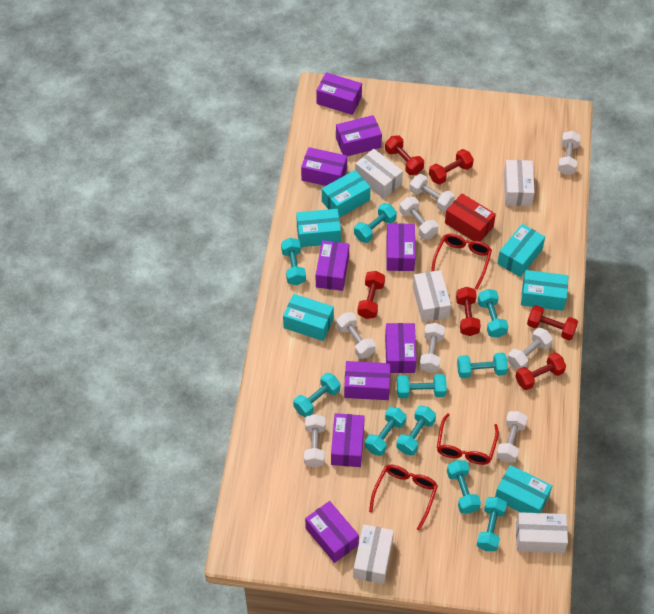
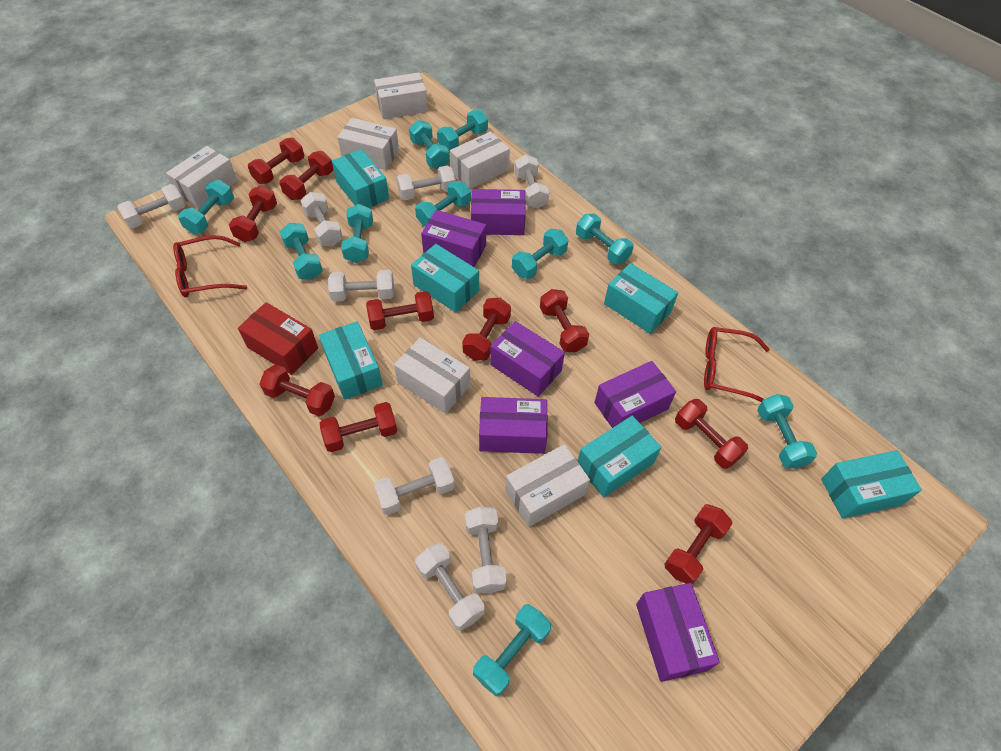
purple box: [301,147,347,186] [305,501,359,563] [316,72,362,115] [316,240,349,291] [331,413,365,467] [336,115,382,156] [344,361,391,400] [385,323,416,373] [387,223,415,271] = 9 -> [421,210,486,267] [471,189,526,235] [479,397,548,454] [490,321,565,397] [594,361,676,428] [636,583,720,682] = 6
red dumbbell: [358,271,385,319] [385,135,424,175] [429,149,474,185] [456,287,481,336] [515,352,566,390] [527,305,578,340] = 6 -> [229,185,277,242] [248,137,304,184] [259,364,335,416] [280,151,333,200] [320,402,397,452] [366,291,434,330] [462,298,511,361] [540,289,589,352] [664,504,733,584] [675,399,748,469] = 10
red glasses: [369,465,438,531] [431,234,492,289] [437,413,499,465] = 3 -> [173,235,247,298] [704,327,770,402] = 2
white box: [353,524,394,584] [355,149,403,199] [413,270,451,322] [504,160,535,206] [516,512,568,553] = 5 -> [166,146,238,209] [337,118,399,170] [374,72,428,119] [394,338,470,414] [450,132,510,189] [505,444,590,527] = 6

